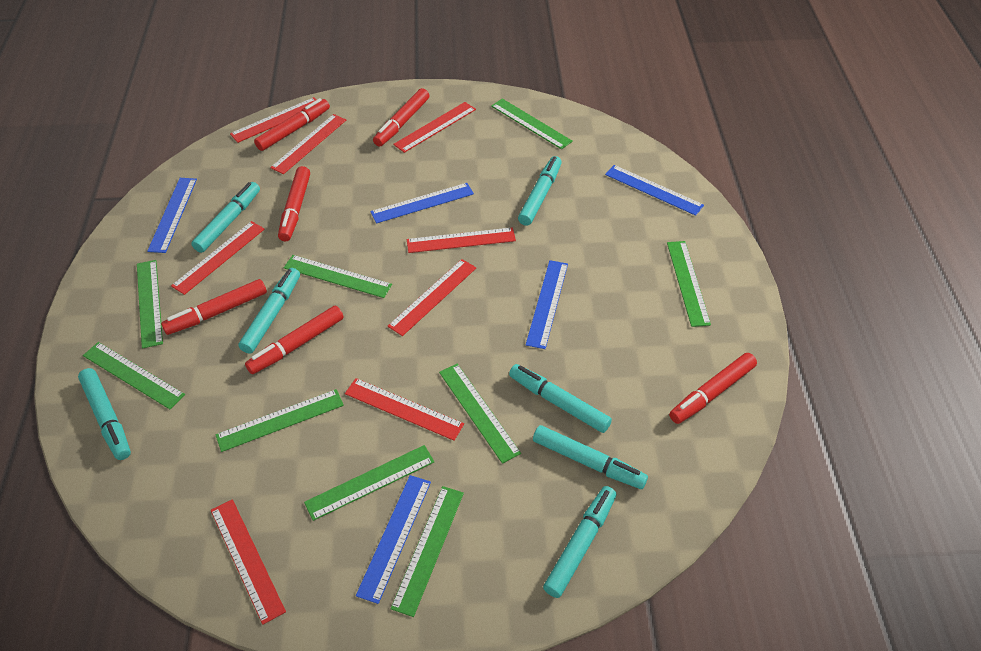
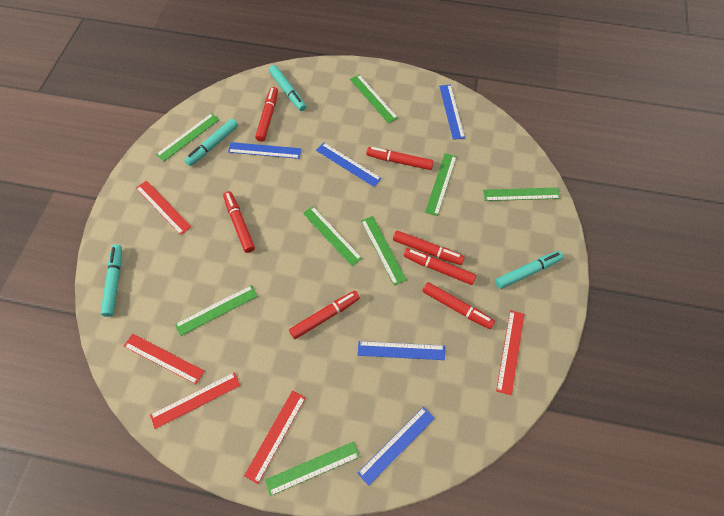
green ruler: [83,342,185,409] [137,260,163,349] [215,389,344,452] [284,255,392,298] [304,445,434,521] [390,486,464,617] [439,364,521,464] [491,99,573,149] [667,241,711,327] = 9 -> [156,113,219,161] [175,285,258,336] [265,441,360,496] [303,206,362,266] [350,75,398,123] [361,216,407,286] [425,153,457,216] [483,187,560,201] = 8
red marker: [161,279,267,335] [245,306,344,374] [254,98,330,151] [278,166,310,241] [373,88,429,147] [669,353,757,424] = 6 -> [223,191,255,253] [255,87,278,142] [289,291,360,339] [366,147,434,170] [393,231,465,265] [404,248,476,285] [422,282,495,329] = 7
red ruler: [171,221,265,295] [211,499,286,625] [230,97,317,143] [270,114,346,174] [345,378,464,441] [388,259,476,336] [393,102,476,153] [407,227,516,253] = 8 -> [124,334,204,384] [136,181,191,235] [150,372,241,429] [244,391,306,484] [496,310,524,395] = 5
turquoise marker: [78,368,131,460] [191,182,260,253] [238,268,300,354] [509,364,612,433] [518,156,562,226] [533,425,648,489] [543,486,616,598] = 7 -> [101,245,122,317] [184,119,238,166] [269,65,306,111] [495,251,563,289] = 4

